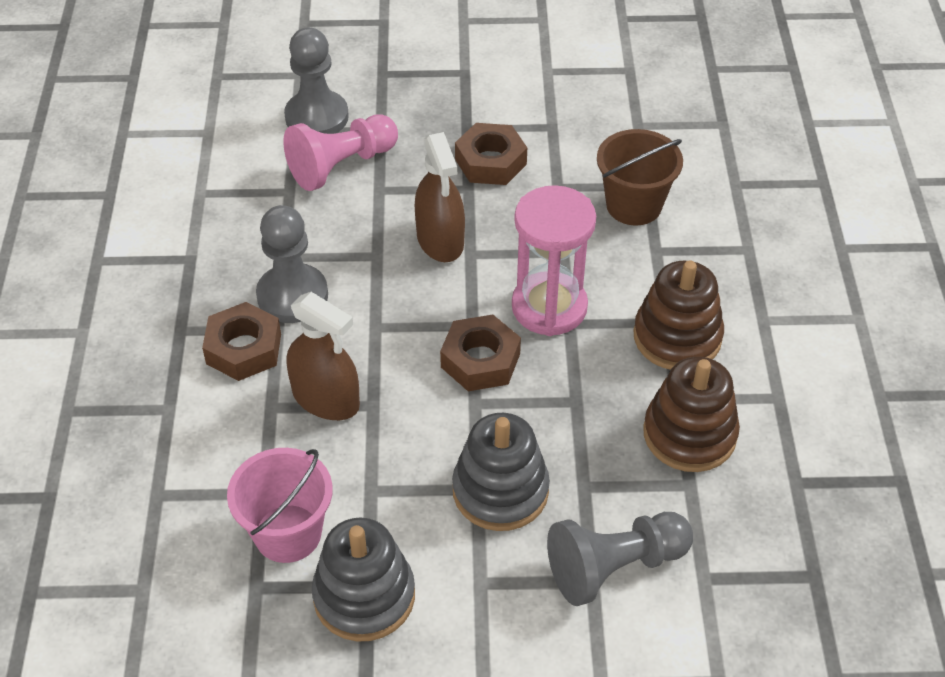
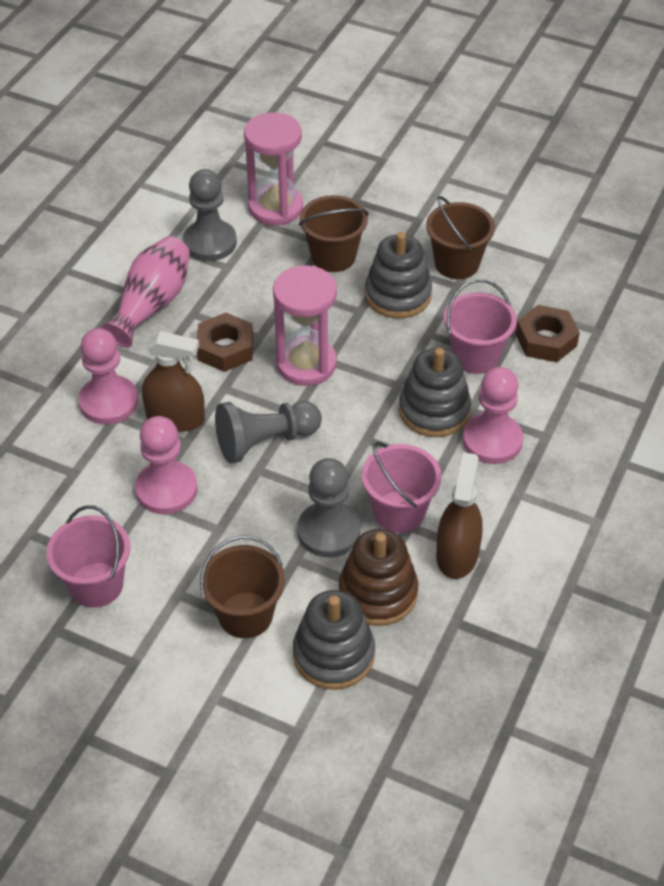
brown bucket: [597,129,683,226] = 1 -> [200,535,285,638] [299,195,369,272] [426,196,495,279] = 3
brown nut: [202,302,281,381] [440,314,521,391] [455,123,527,185] = 3 -> [197,313,253,372] [516,305,580,362] = 2
brown stacking toy: [634,260,724,370] [644,357,740,472] = 2 -> [339,529,418,626] = 1
grey stacking toy: [312,518,415,641] [452,413,550,531] = 2 -> [293,590,375,690] [365,232,432,318] [399,348,471,437] = 3
pink bucket: [227,448,333,563] = 1 -> [46,505,130,608] [362,442,442,533] [444,279,517,374] = 3
pink hourglass: [512,185,596,336] = 1 -> [244,112,303,225] [273,265,337,386] = 2
pink pawn: [283,115,398,191] = 1 -> [78,328,138,425] [135,416,198,514] [463,367,523,464] = 3
pink vase: none = 0 -> [101,236,190,348] = 1

